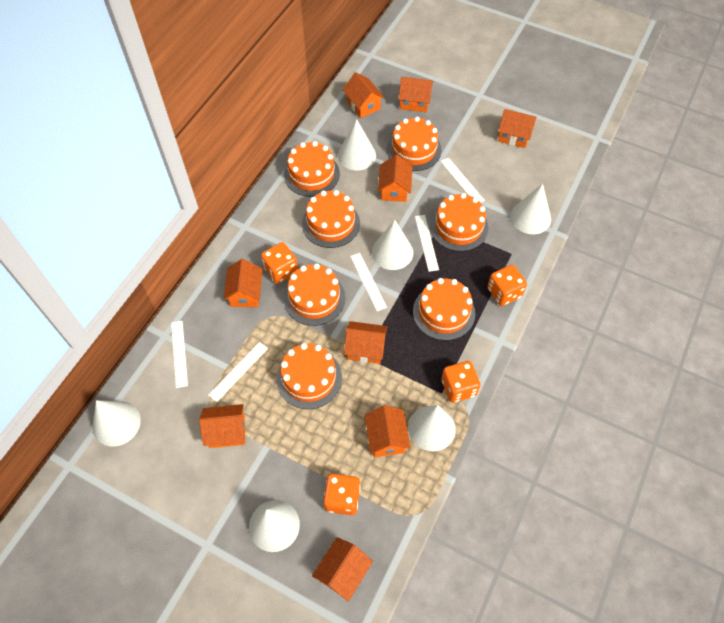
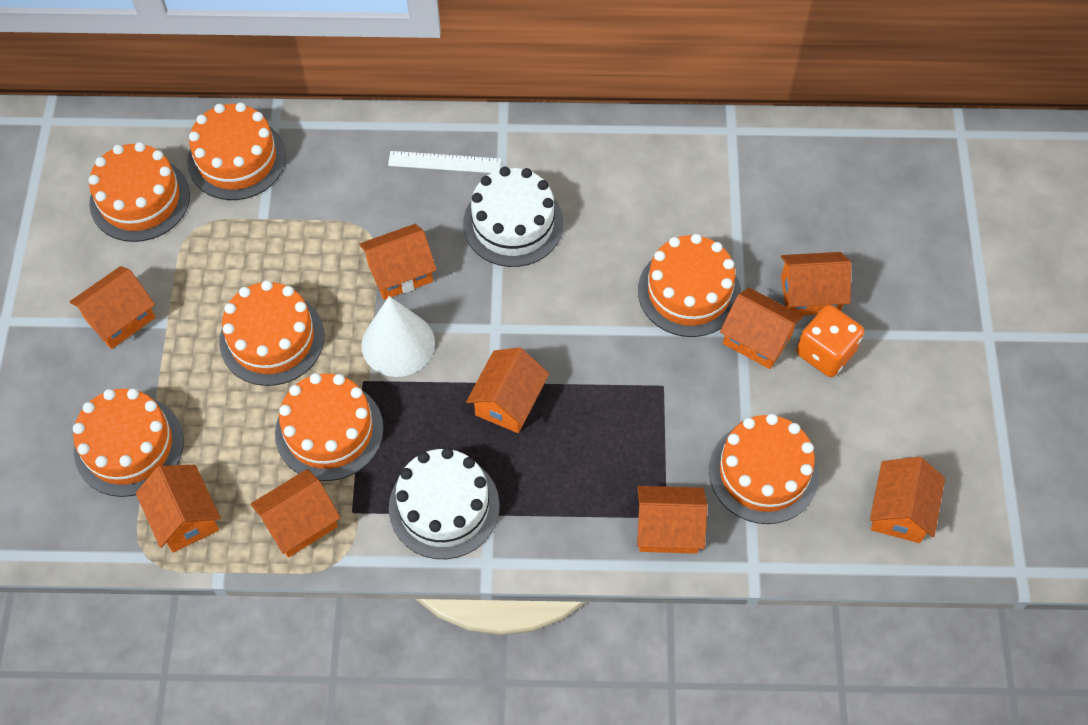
orange dice: [261,242,298,284] [323,474,361,515] [441,361,481,403] [487,265,527,306] = 4 -> [796,305,864,377] = 1
white cake: none = 0 -> [389,448,500,559] [463,167,563,267] = 2
white cone: [93,400,141,447] [249,500,300,552] [338,119,376,171] [372,220,413,270] [408,405,456,451] [510,184,551,234] = 6 -> [362,296,435,377] = 1
white ruler: [171,321,188,388] [209,342,268,402] [350,253,387,311] [415,215,439,272] [440,157,485,202] = 5 -> [388,151,501,173] = 1

